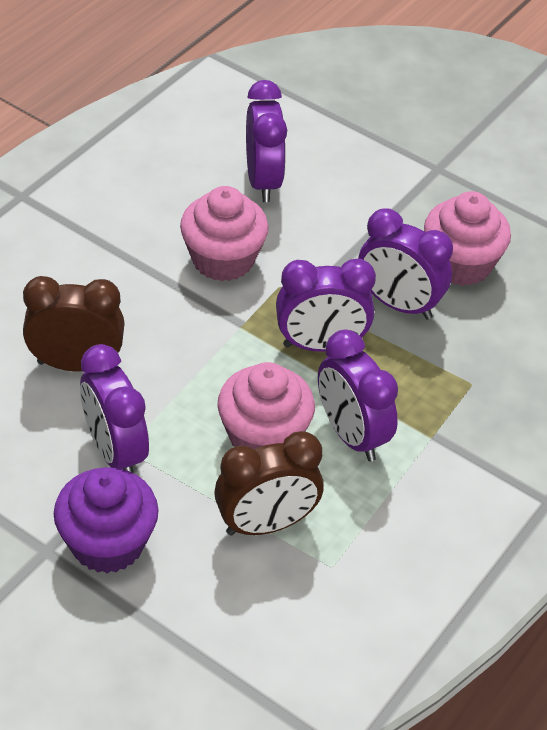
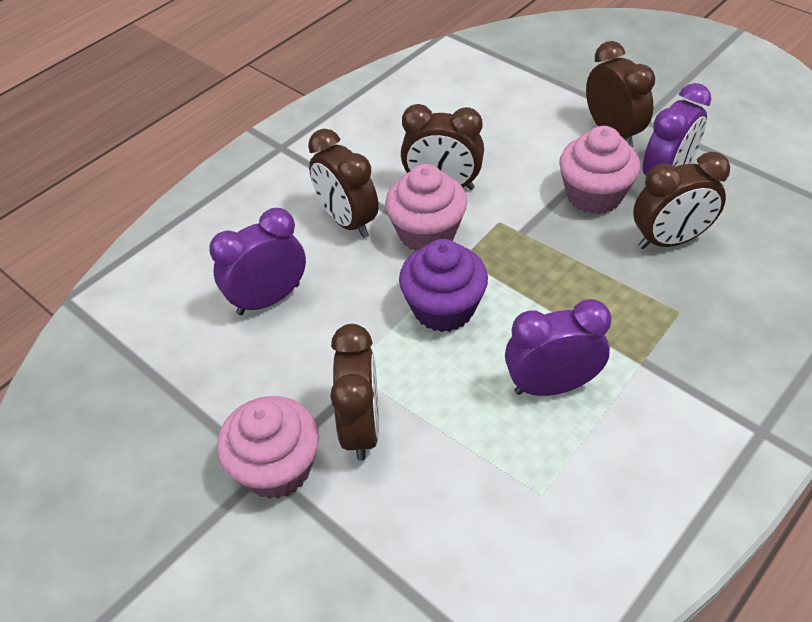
brown clock: [23,276,125,371] [214,431,324,536] = 2 -> [308,129,379,238] [330,324,379,461] [401,104,484,190] [586,41,655,148] [633,152,730,249] = 5
purple clock: [80,344,149,473] [246,80,287,202] [276,259,376,352] [318,330,398,461] [358,208,453,320] = 5 -> [209,208,306,315] [505,299,611,396] [643,83,711,176] = 3

